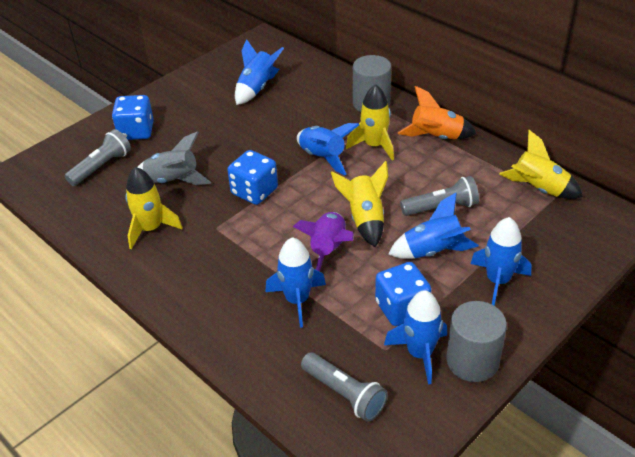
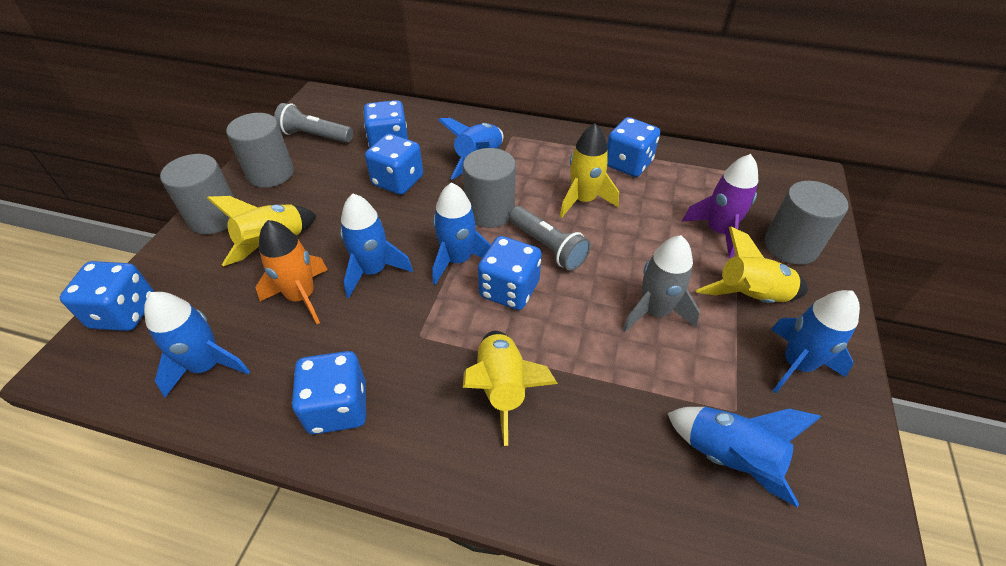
blue dice: [112,95,154,140] [227,150,278,205] [375,262,431,326] = 3 -> [60,261,154,331] [292,351,366,434] [363,100,408,148] [365,134,423,195] [478,236,542,310] [607,117,660,177] = 6
grey cylinder: [353,55,391,112] [446,301,507,382] = 2 -> [160,154,234,234] [226,113,294,188] [463,148,516,228] [764,181,848,265] = 4
grey flashlight: [65,129,131,186] [301,352,388,422] [400,176,479,216] = 3 -> [274,103,353,143] [509,206,591,271] = 2

